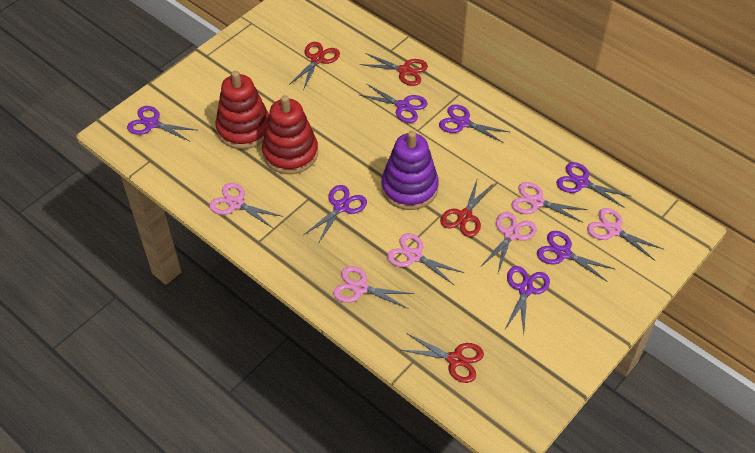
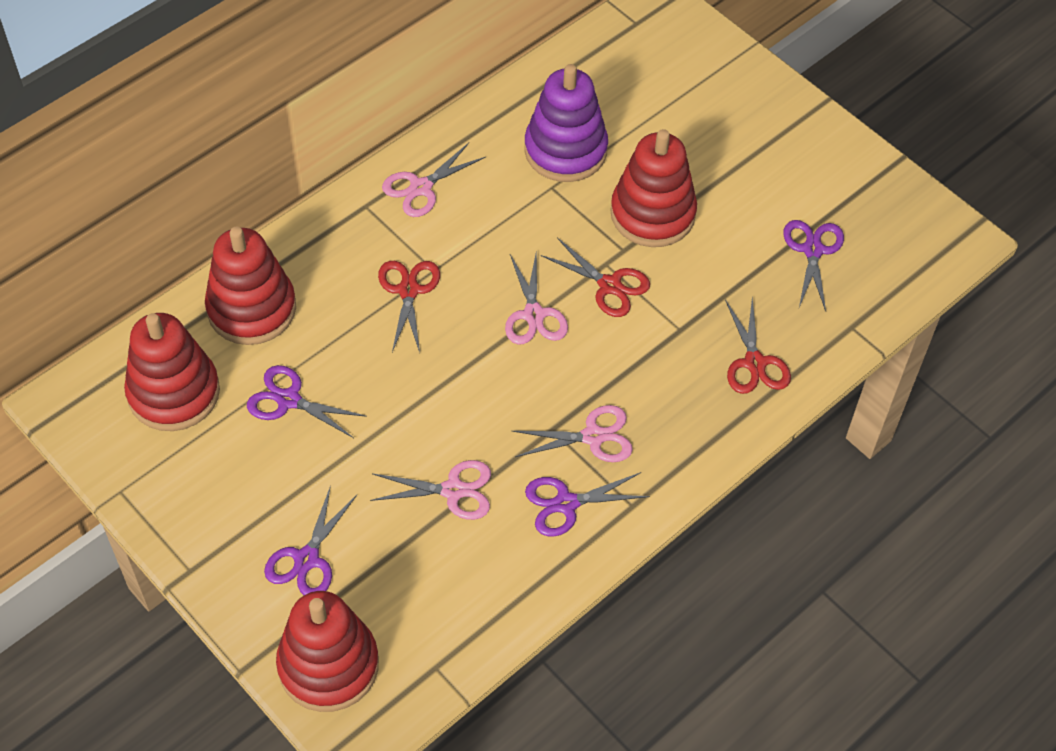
pink scissors: [209,183,283,228] [333,266,414,309] [387,233,464,286] [481,212,537,272] [511,182,588,223] [587,208,663,261] = 6 -> [370,460,491,520] [382,143,486,217] [505,250,568,345] [512,405,633,462] = 4
purple scissors: [127,106,196,141] [303,185,367,244] [360,83,427,123] [439,104,509,143] [505,266,550,335] [537,231,615,282] [556,162,630,208] = 7 -> [247,365,367,438] [264,485,357,595] [525,472,650,537] [783,220,844,311] = 4
red scissors: [289,42,340,91] [360,53,428,86] [401,333,484,383] [440,177,494,237] = 4 -> [378,261,440,352] [541,238,650,317] [725,297,791,394] = 3
red stacking toy: [215,71,269,149] [262,95,318,174] = 2 -> [124,313,220,431] [205,227,296,345] [276,591,379,712] [610,129,697,247] = 4

